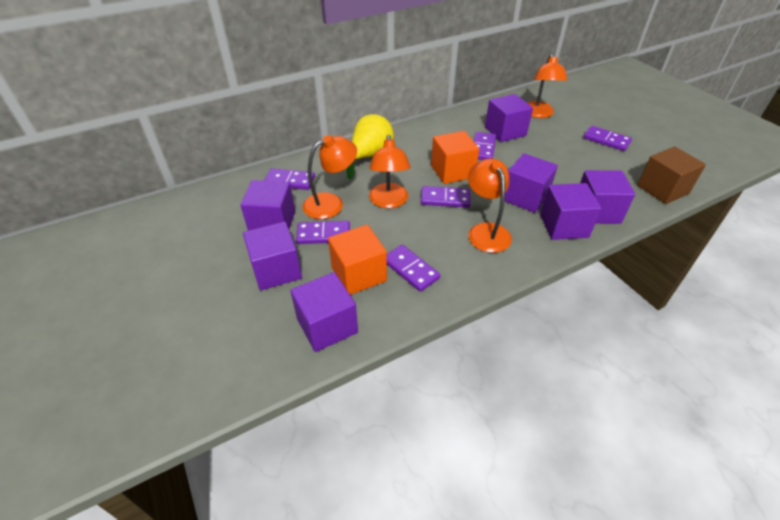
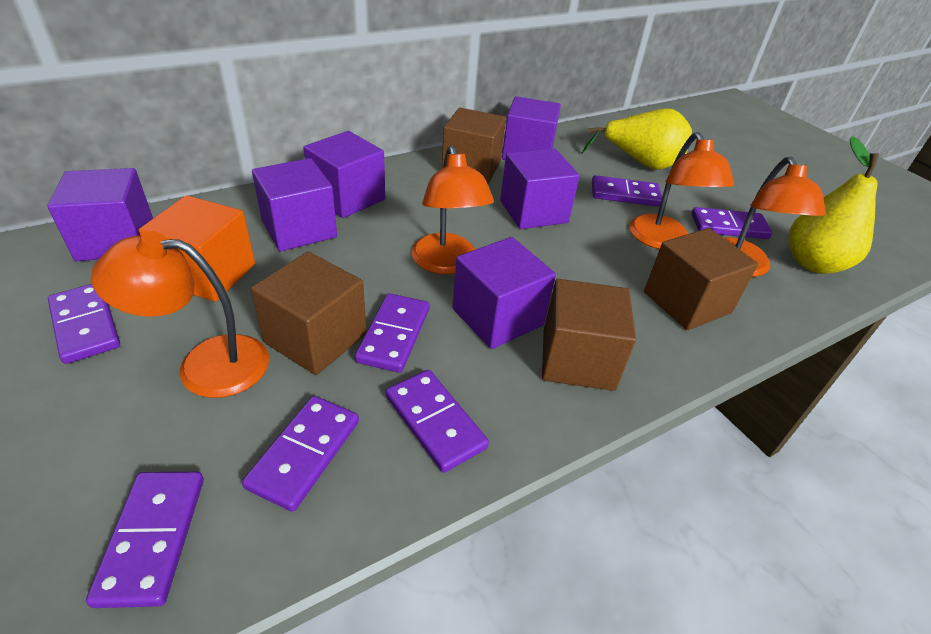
brown cube: [637,147,706,204] = 1 -> [251,251,366,375] [442,108,506,184] [542,279,636,391] [644,228,758,330] = 4
orange cube: [328,225,387,295] [431,131,479,184] = 2 -> [139,195,255,302] = 1
purple cube: [241,180,295,231] [243,222,302,291] [290,272,358,352] [485,94,533,142] [505,153,558,213] [540,183,602,240] [580,170,635,224] = 7 -> [47,168,153,261] [252,158,337,251] [303,131,385,218] [452,237,556,349] [500,149,580,229] [502,96,561,160] = 6
purple domino: [264,168,315,190] [296,221,350,244] [387,245,440,292] [421,186,471,208] [474,132,496,160] [583,126,632,151] = 6 -> [48,284,120,364] [86,472,204,608] [242,396,359,512] [355,293,429,373] [386,370,489,473] [592,175,662,207] [691,207,773,239] = 7
yellow pear: [347,114,394,180] = 1 -> [582,108,692,170] [789,136,879,274] = 2

